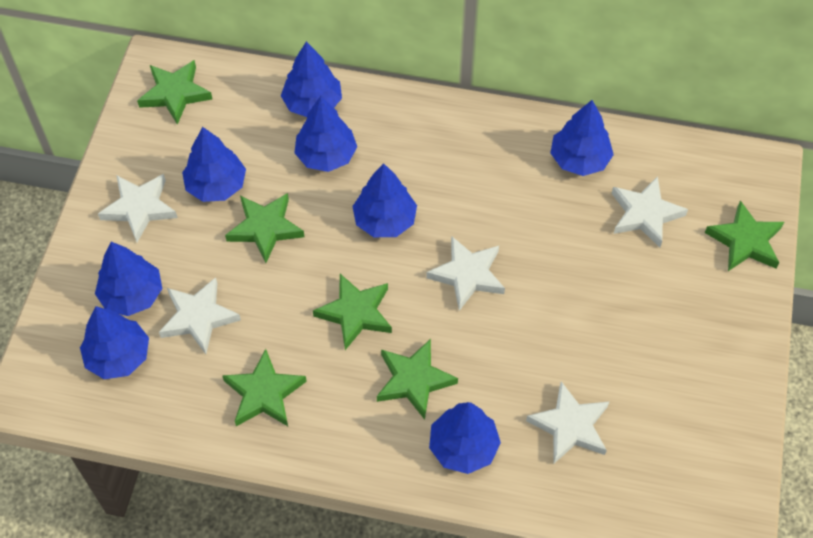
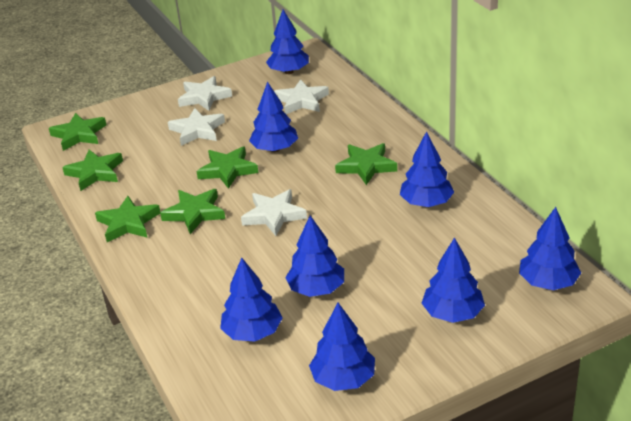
white star: [98,174,178,242] [159,277,241,354] [426,236,505,311] [526,381,610,463] [611,176,688,248] = 5 -> [168,108,225,146] [178,76,232,111] [241,189,307,236] [274,79,329,114] = 4

